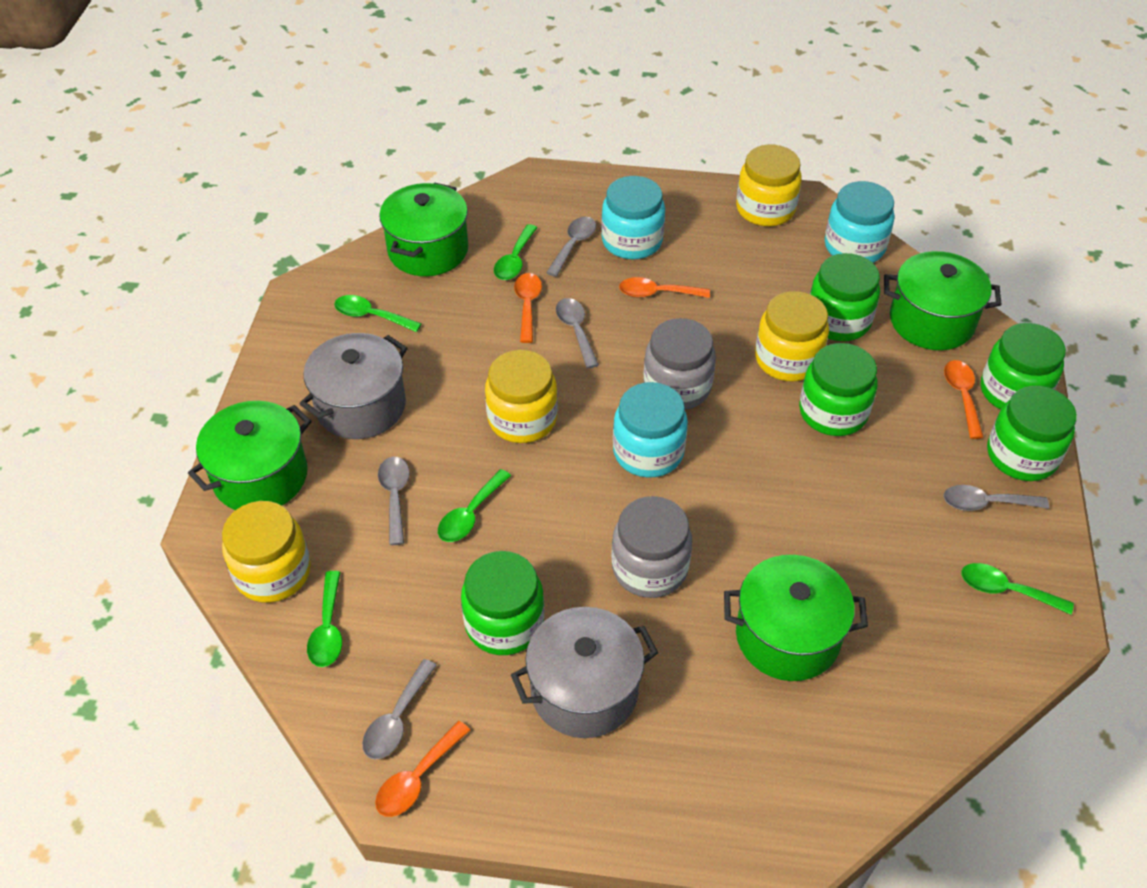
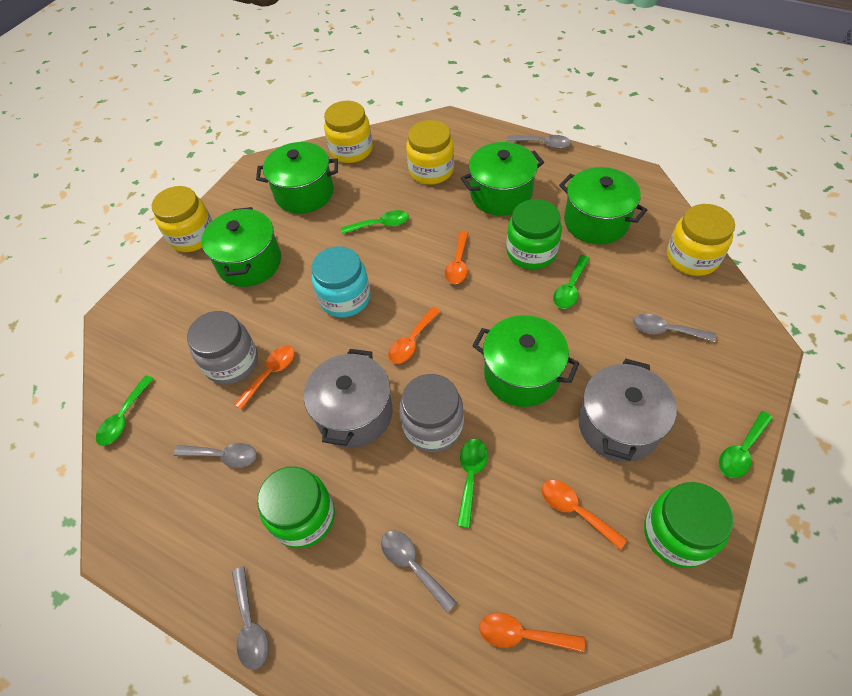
green jar: [461,551,544,655] [799,343,878,436] [810,253,880,341] [981,323,1066,410] [987,386,1077,481] = 5 -> [257,466,335,548] [506,199,562,269] [644,482,733,568] = 3
green pot: [188,401,311,510] [379,182,468,276] [724,555,868,681] [884,251,1002,350] = 4 -> [201,207,281,287] [256,142,338,213] [461,142,544,216] [473,315,579,407] [559,167,647,244] = 5
orange spoon: [375,721,470,817] [514,273,542,343] [619,277,710,298] [944,360,984,439] = 4 -> [234,345,295,410] [388,307,441,364] [445,231,469,284] [479,613,585,653] [541,480,627,550] = 5
turquoise jar: [601,176,665,259] [613,382,688,478] [825,181,895,263] = 3 -> [312,246,371,317] = 1

